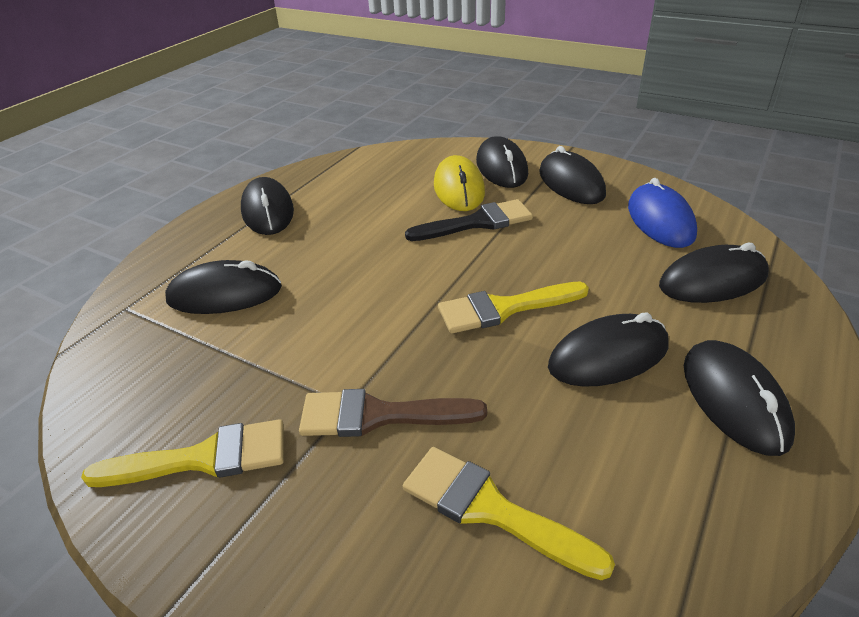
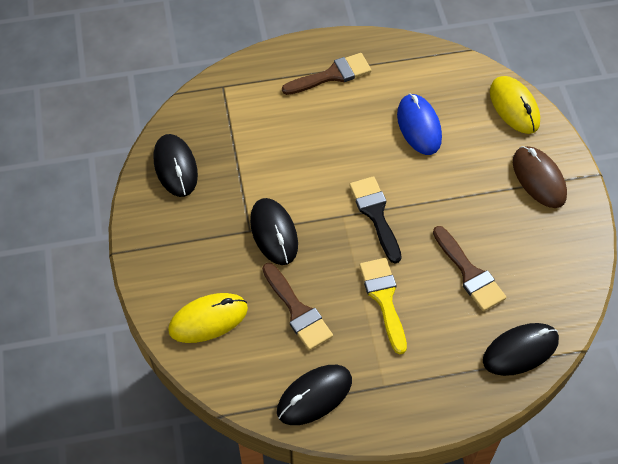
black mouse: [165,260,282,314] [241,177,294,235] [476,136,528,188] [539,146,606,204] [548,312,669,387] [659,243,769,303] [684,340,795,456] = 7 -> [154,134,198,197] [250,198,298,265] [277,365,352,425] [483,323,559,376] = 4
brown brush: [299,389,487,437] = 1 -> [262,263,333,350] [282,53,372,95] [433,226,506,311] = 3
brown mouse: none = 0 -> [513,146,567,208] = 1
yellow brush: [81,419,284,487] [403,447,615,580] [438,282,589,334] = 3 -> [359,258,407,354] = 1
yellow mouse: [434,155,485,211] = 1 -> [168,293,248,343] [490,76,540,134] = 2

